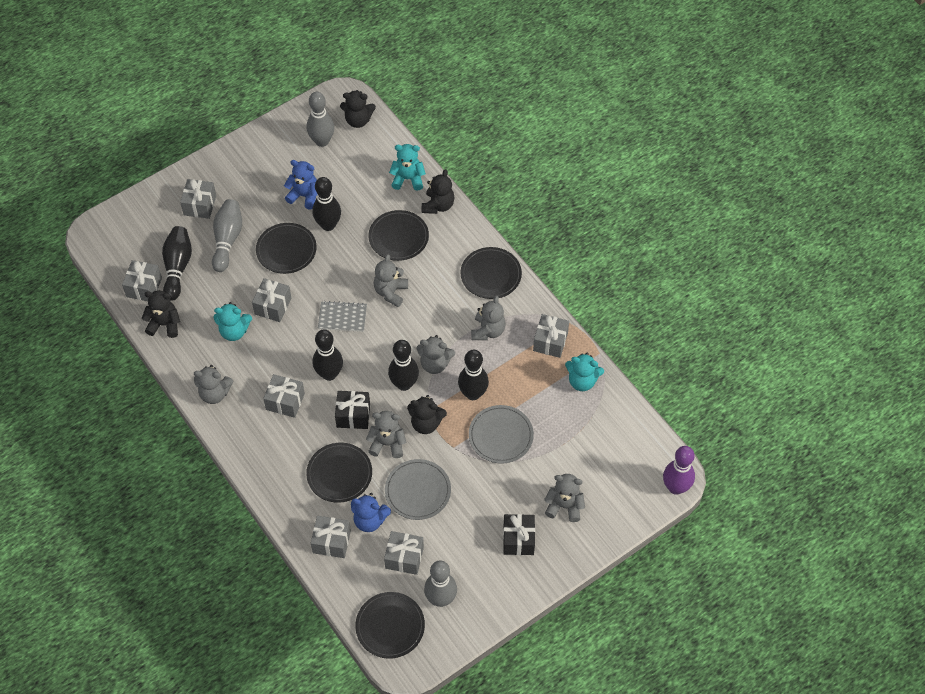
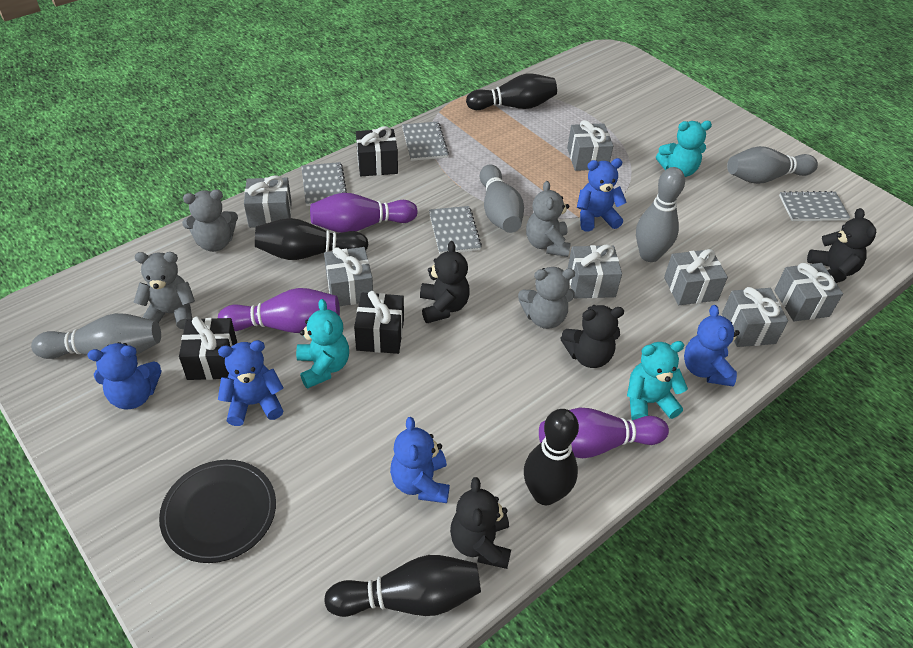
black bowling pin: [162,226,192,301] [312,177,341,231] [313,329,343,381] [388,340,419,391] [458,350,489,400] = 5 -> [255,218,369,260] [324,555,481,617] [466,74,557,110] [524,409,579,505] = 4
black gift: [335,391,370,429] [503,514,535,555] = 2 -> [179,316,237,380] [354,291,404,354] [356,126,398,176] = 3
black plate: [256,223,317,274] [306,443,372,503] [355,592,425,659] [368,210,429,261] [460,247,522,299] = 5 -> [159,460,276,563] = 1
blue teddy bear: [284,160,318,209] [351,493,391,532] = 2 -> [87,342,162,409] [218,340,283,426] [390,417,450,503] [577,158,627,232] [684,305,740,386] = 5
grey bowling pin: [212,199,242,272] [307,92,334,147] [424,560,457,607] = 3 -> [31,313,161,359] [480,165,524,233] [636,167,685,262] [727,146,818,184] = 4
grey notebook: [318,301,367,332] = 1 -> [301,162,347,206] [402,122,449,161] [429,206,482,254] [779,191,850,221] = 4
grey plate: [385,459,451,520] [469,405,534,463] = 2 -> none = 0
grey teddy bear: [194,365,233,404] [366,411,406,458] [374,254,408,307] [417,335,455,374] [471,296,506,340] [544,474,585,522] = 6 -> [134,252,195,329] [182,189,238,252] [518,267,575,329] [526,181,571,257] = 4
purple bowling pin: [663,446,695,495] = 1 -> [218,288,340,333] [310,193,418,233] [539,408,669,458] = 3

